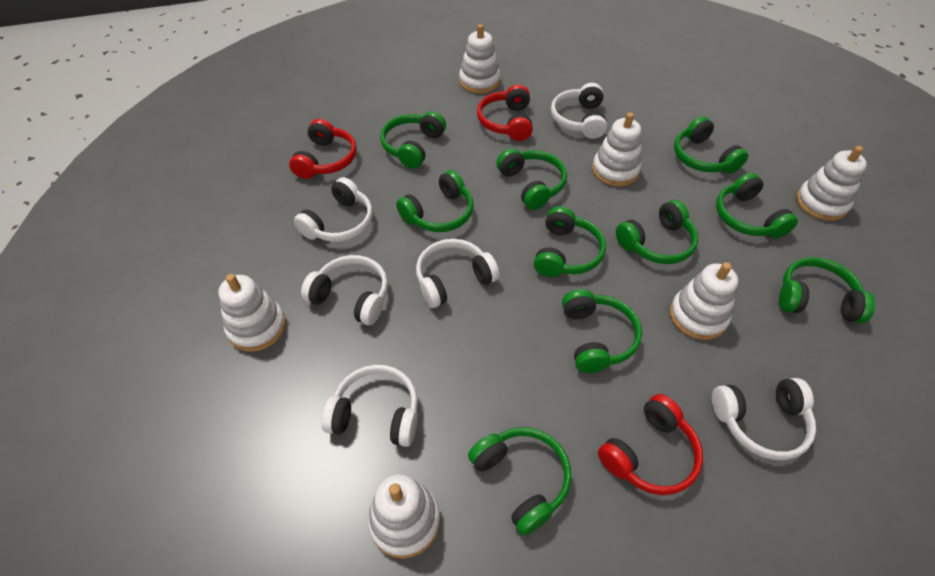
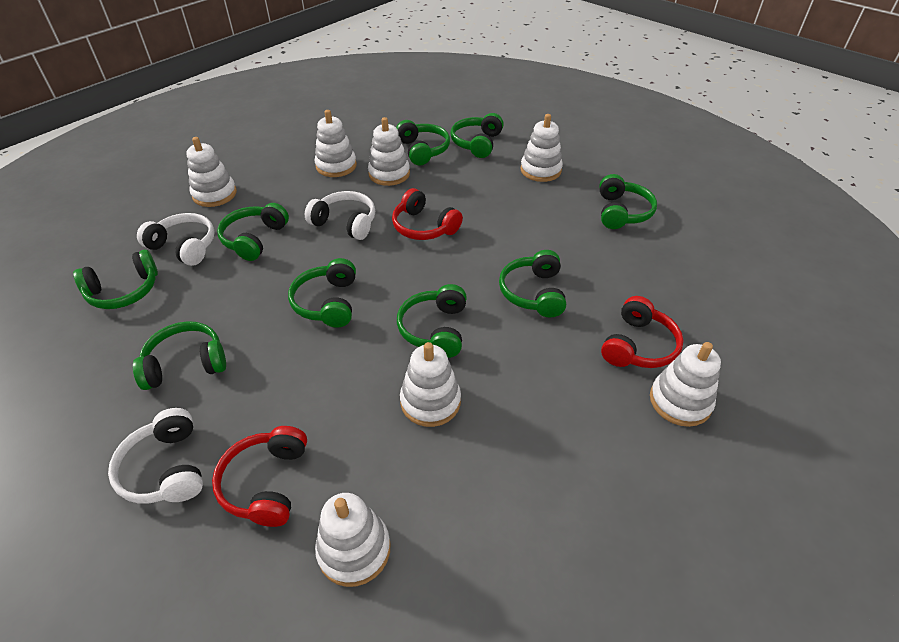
green headphones: [380,111,446,169] [396,170,474,232] [468,427,571,535] [496,148,567,210] [534,206,606,277] [562,289,642,373] [616,200,698,264] [674,116,748,173] [716,173,798,238] [779,257,875,323] = 10 -> [73,250,158,309] [133,321,226,390] [217,203,289,261] [288,258,356,328] [396,120,450,166] [397,284,467,358] [450,113,504,158] [499,250,566,318] [599,174,657,229] = 9
white headphones: [294,177,373,242] [301,255,388,325] [321,365,418,447] [416,239,499,308] [551,83,607,139] [712,378,816,460] = 6 -> [108,408,203,504] [137,213,215,266] [305,191,375,240] = 3
white stacking toy: [218,274,286,352] [367,474,440,559] [459,24,500,94] [592,112,641,186] [670,262,738,340] [796,146,867,221] = 6 -> [186,137,237,207] [315,110,357,177] [315,493,390,587] [368,117,410,186] [400,342,461,427] [520,114,563,182] [650,342,721,427] = 7

